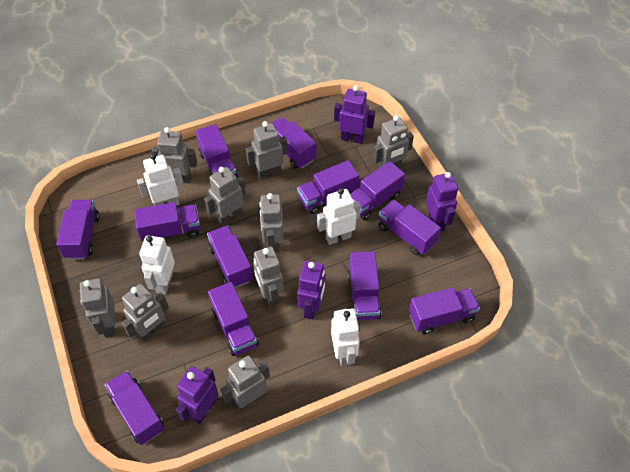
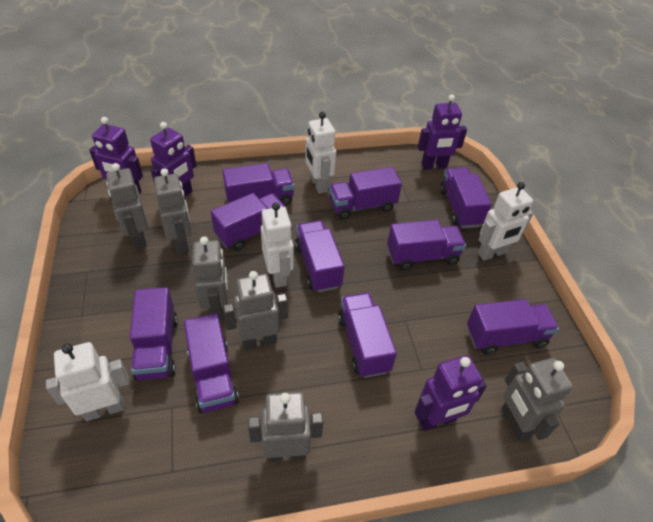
grey robot: [80,278,116,337] [121,284,169,342] [152,127,197,184] [204,167,246,226] [220,355,270,411] [246,121,288,180] [253,247,284,306] [259,193,284,253] [373,115,414,168] = 9 -> [106,163,148,249] [154,168,192,254] [192,237,228,322] [223,271,288,350] [248,392,323,462] [501,358,573,441] = 6
purple truck: [56,200,99,259] [105,370,164,445] [134,202,200,241] [195,124,238,178] [207,225,253,288] [208,282,259,356] [272,117,316,169] [297,160,359,214] [348,251,381,320] [350,161,405,220] [379,199,441,255] [409,288,480,334] = 12 -> [130,287,178,381] [184,313,239,413] [211,193,287,251] [222,163,295,205] [295,221,344,292] [329,167,402,220] [338,293,397,378] [387,220,466,270] [440,168,492,228] [467,299,559,355] = 10

